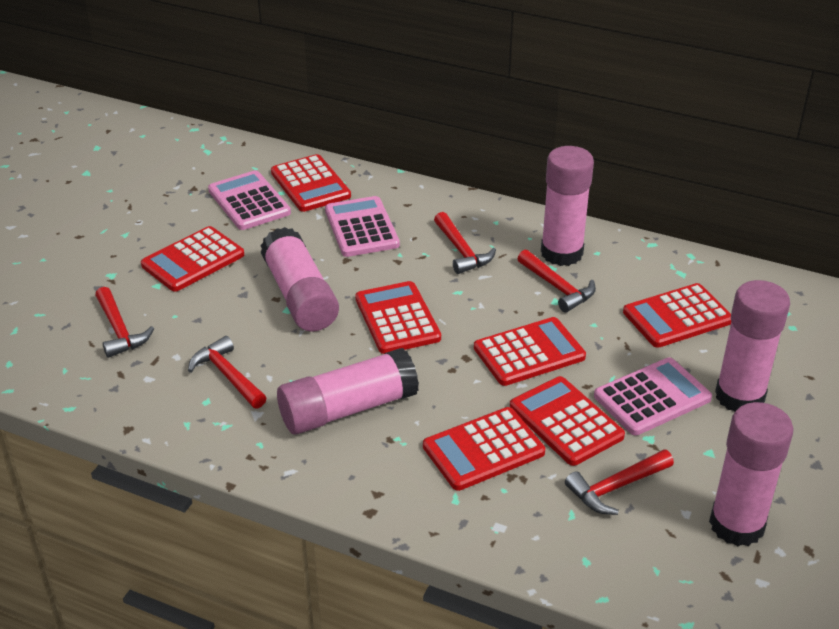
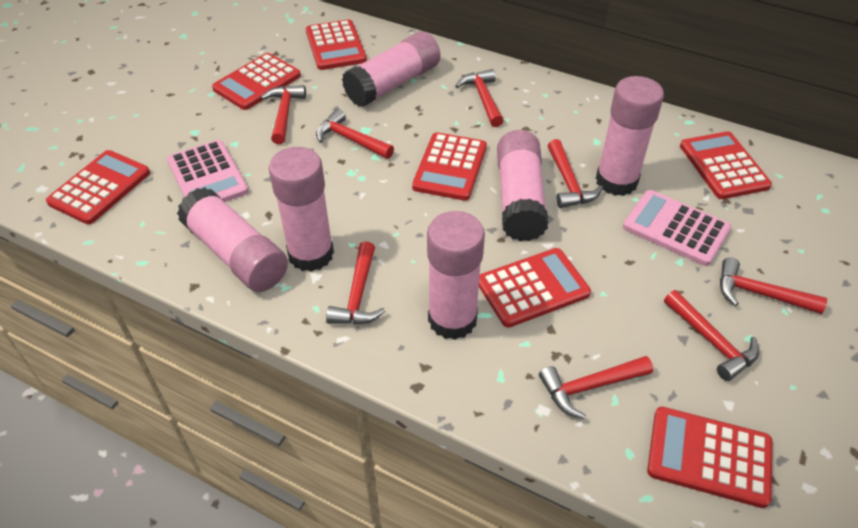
pink calculator: [208,170,291,230] [325,196,400,257] [594,358,712,436] = 3 -> [167,140,249,202] [623,190,731,266] = 2
pink glue stick: [260,227,339,332] [277,348,419,435] [541,146,594,266] [709,402,793,546] [715,280,790,411] = 5 -> [177,187,288,292] [269,147,334,272] [342,31,440,107] [427,211,485,340] [497,130,548,242] [596,76,664,196] = 6
red hammer: [95,287,154,358] [188,336,267,409] [434,212,496,274] [518,250,596,313] [565,449,674,515] = 5 -> [261,85,306,144] [316,109,394,159] [326,241,385,324] [455,69,504,127] [539,356,653,419] [548,139,603,208] [664,290,759,381] [720,257,827,314] = 8

